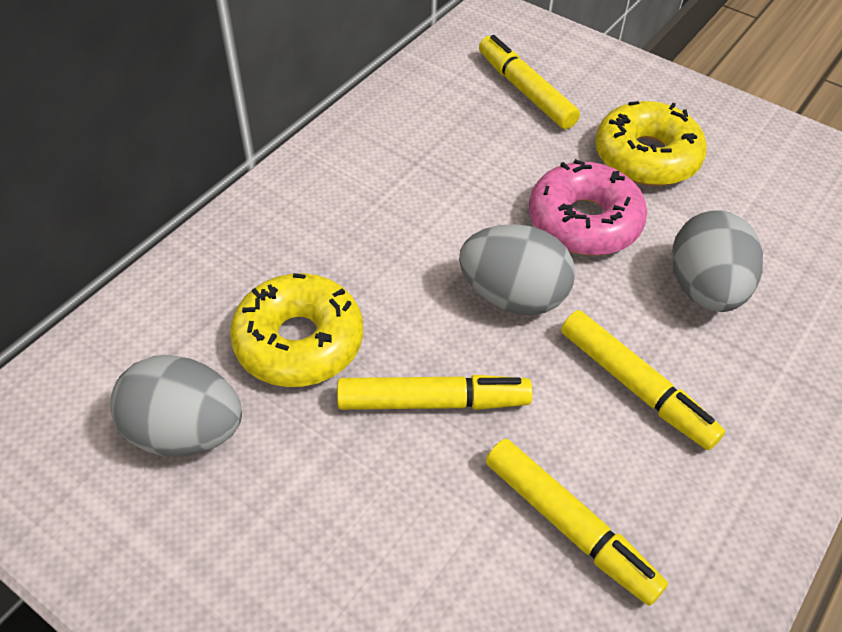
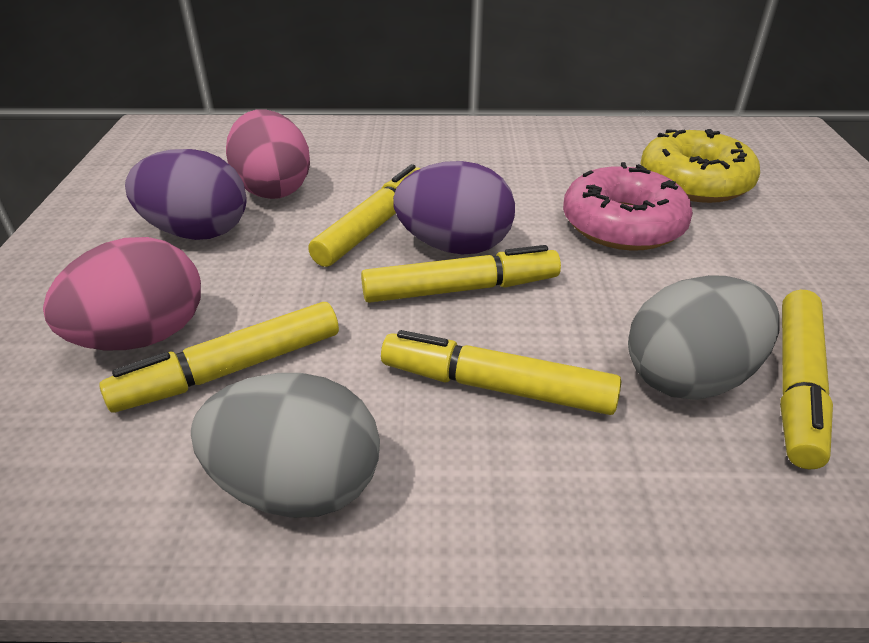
grey egg: [110,355,242,456] [459,224,575,315] [671,210,763,312] = 3 -> [191,373,380,518] [628,275,780,400] = 2
pink egg: none = 0 -> [43,237,201,350] [226,109,310,199] = 2
purple egg: none = 0 -> [125,149,246,240] [393,161,515,255] = 2
yellow donut: [230,273,363,387] [595,101,707,186] = 2 -> [640,129,760,203] = 1
yellow marker: [337,375,533,410] [479,35,580,129] [486,439,668,606] [561,310,725,450] = 4 -> [99,302,339,413] [308,164,421,267] [361,245,561,303] [381,330,621,415] [780,290,833,469] = 5

